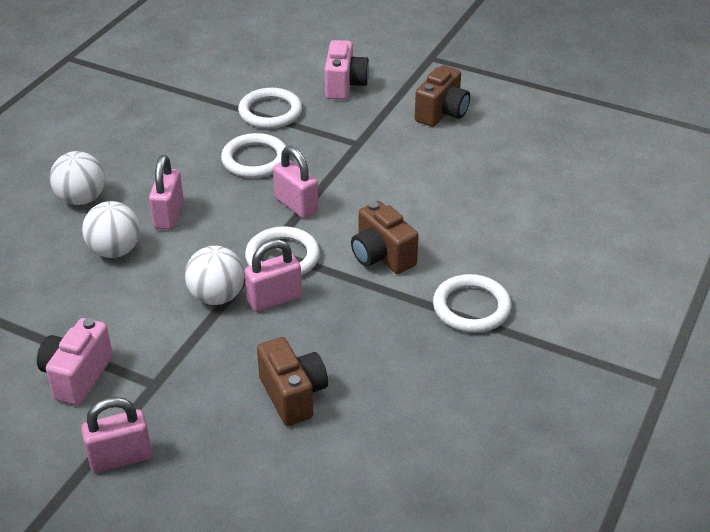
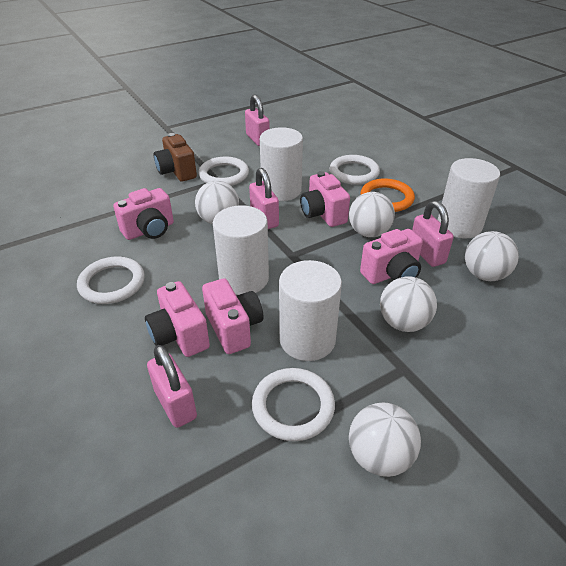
brown camera: [257,337,328,426] [351,201,419,274] [415,65,470,127] = 3 -> [154,133,197,182] = 1
orange ring: none = 0 -> [360,179,415,212] = 1
pink camera: [37,318,113,405] [325,40,369,100] = 2 -> [113,188,174,240] [145,281,210,357] [202,278,263,354] [300,171,350,227] [360,229,423,284] = 5
white ball: [50,151,105,205] [82,201,140,258] [185,246,245,305] = 3 -> [195,181,239,224] [349,192,395,237] [349,402,421,477] [380,276,437,332] [465,231,519,281] = 5
white cylinder: none = 0 -> [213,205,269,295] [260,127,303,201] [279,260,342,361] [438,158,500,239] = 4

